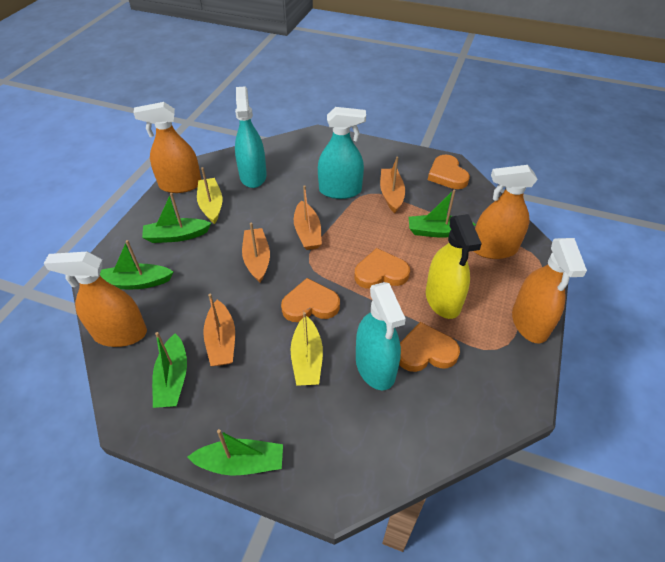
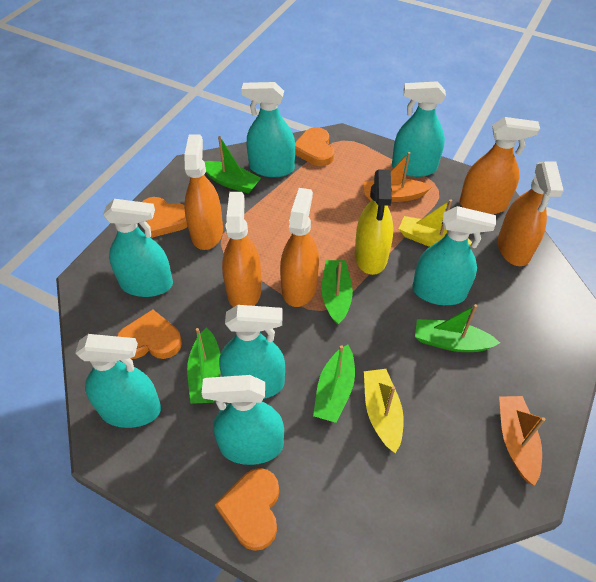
orange boat: [203,294,235,366] [242,223,270,282] [294,185,322,250] [380,157,405,213] = 4 -> [363,152,433,202] [499,396,545,486] = 2
orange spray bottle: [44,252,147,347] [133,102,201,193] [474,165,538,259] [512,238,587,344] = 4 -> [184,135,223,250] [222,192,262,307] [280,188,319,307] [460,117,540,214] [498,161,564,266] = 5
turquoise spray bottle: [235,86,267,188] [318,107,366,199] [356,282,406,390] = 3 -> [75,334,161,428] [103,199,173,297] [202,375,284,465] [219,305,285,399] [241,82,295,177] [392,81,446,177] [412,206,496,305] = 7

